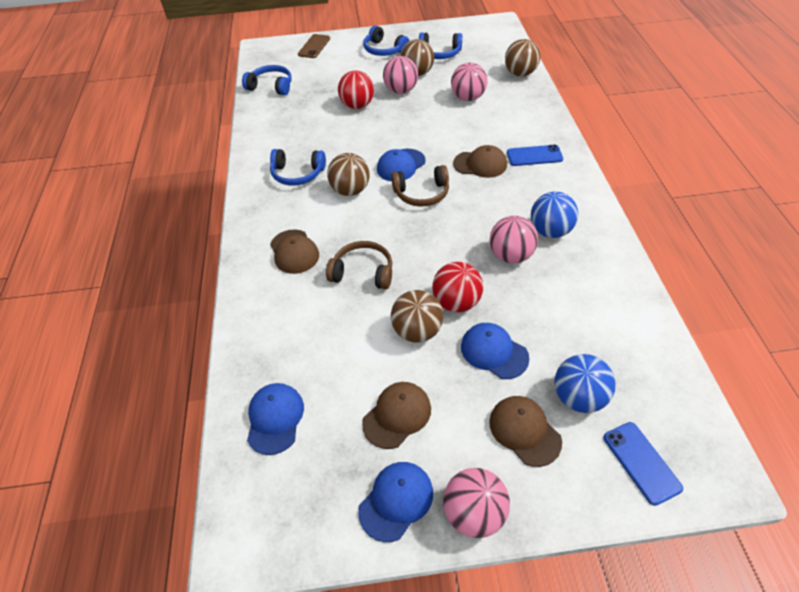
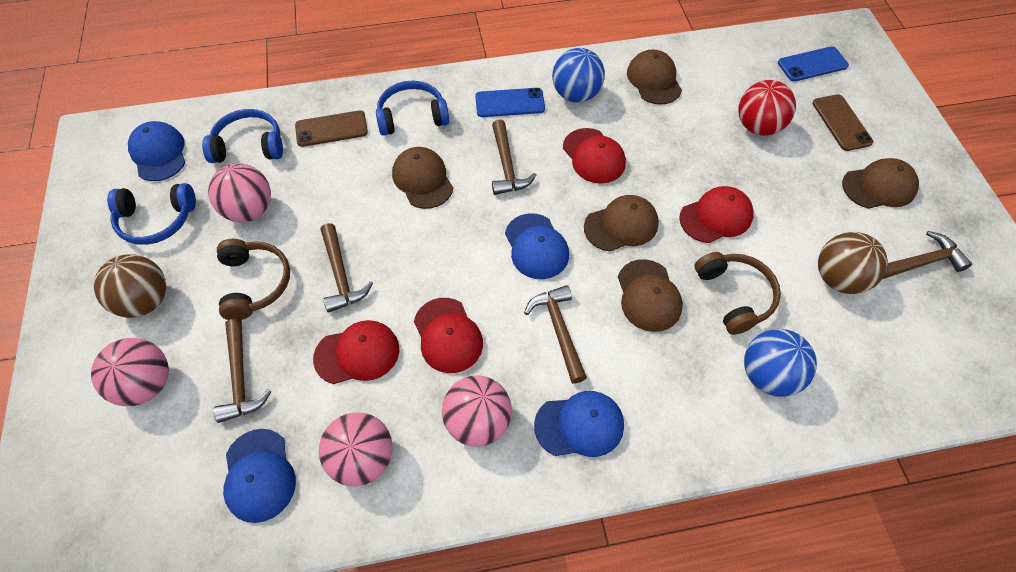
blue headphones: [242,65,292,95] [270,149,326,186] [363,26,409,56] [419,32,462,59] = 4 -> [107,183,196,245] [202,109,283,163] [376,80,449,136] = 3
brown ball: [327,153,370,196] [391,290,443,343] [400,39,434,76] [505,39,540,76] = 4 -> [94,254,166,318] [818,232,888,294] = 2
brown cap: [270,229,319,274] [362,382,431,449] [453,145,507,178] [489,396,562,467] = 4 -> [392,147,453,209] [584,195,659,251] [618,259,683,332] [627,49,682,105] [842,158,919,209] = 5
brown hammer: none = 0 -> [214,319,271,423] [321,223,373,313] [492,119,536,195] [524,285,587,383] [883,231,972,279] = 5
brown phone: [298,34,330,58] = 1 -> [295,110,368,147] [812,94,873,151] = 2
red ball: [338,70,374,109] [432,262,483,312] = 2 -> [738,80,796,136] = 1
red cap: none = 0 -> [313,320,399,384] [414,298,483,373] [563,128,626,184] [679,186,754,243] = 4

